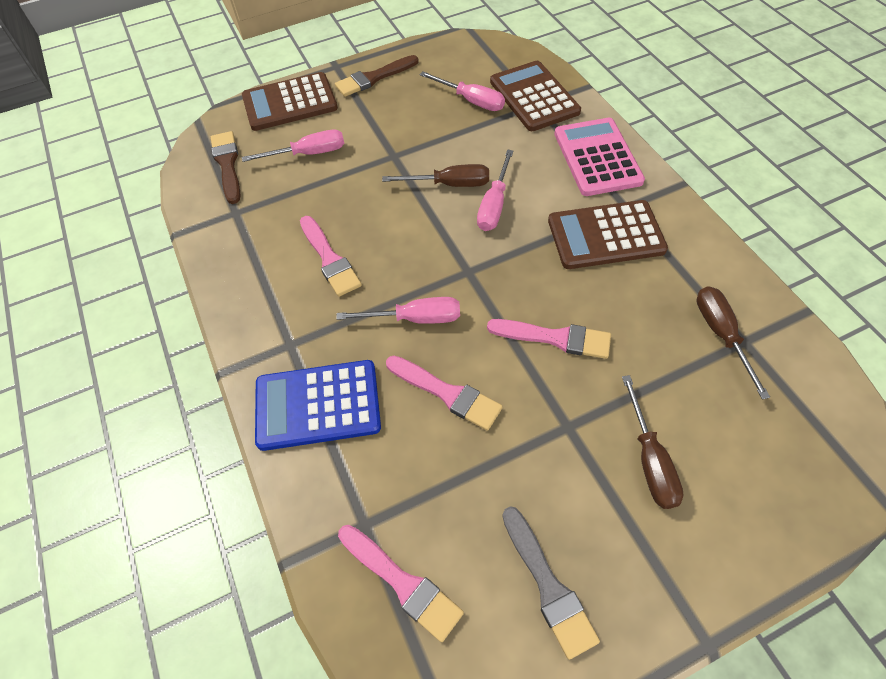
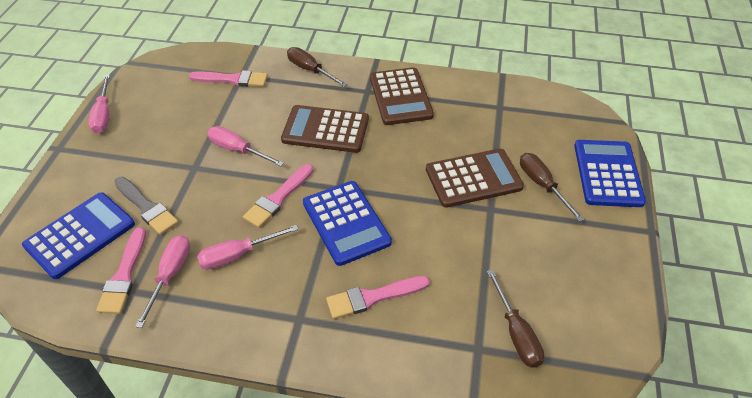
blue calculator: [255,360,381,451] = 1 -> [22,192,135,279] [303,181,392,266] [574,140,646,207] = 3
brown brush: [211,131,241,204] [335,55,419,97] = 2 -> none = 0
pink calculator: [554,118,645,196] = 1 -> none = 0

